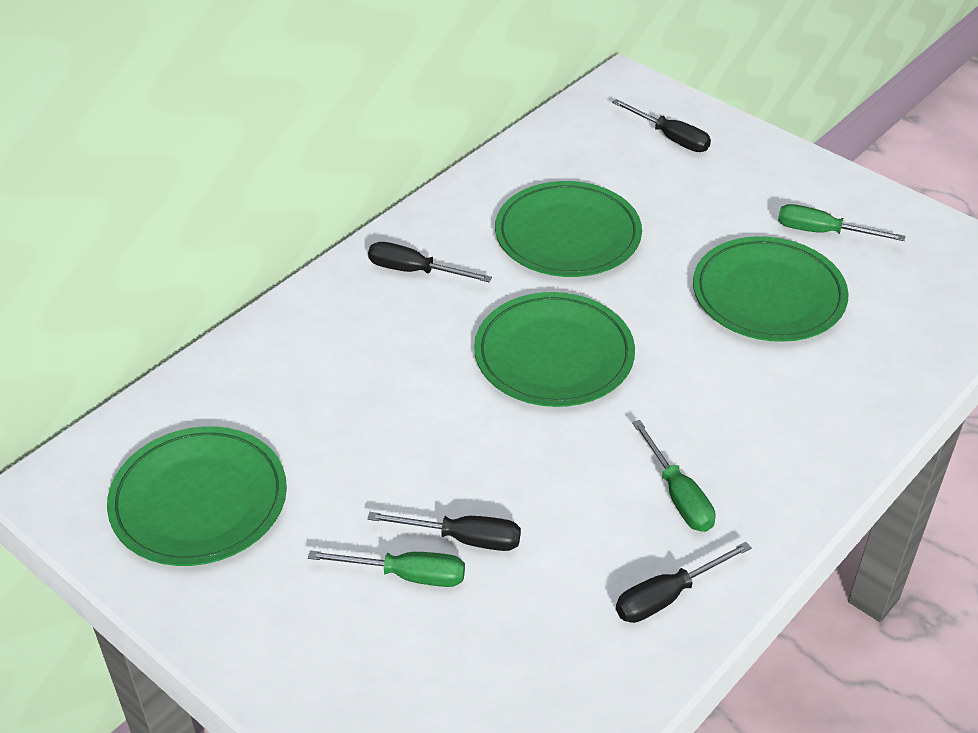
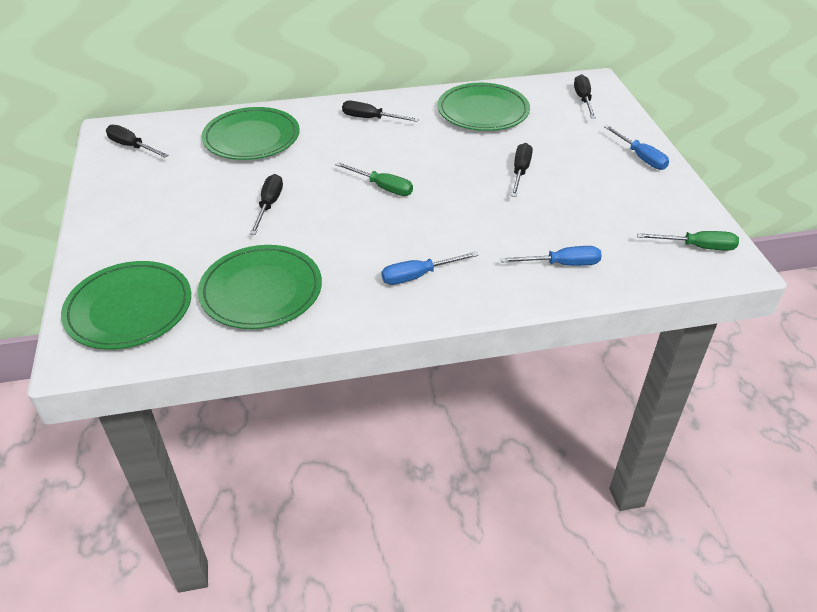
black screwdriver: [368,242,492,282] [368,512,521,551] [612,99,711,152] [616,542,752,623] = 4 -> [106,125,169,158] [250,174,283,235] [342,101,419,122] [511,143,533,197] [574,74,596,118] = 5
blue screwdriver: none = 0 -> [382,252,479,285] [500,246,602,266] [604,125,669,170] = 3
green screwdriver: [308,550,465,587] [632,420,716,532] [778,204,905,241] = 3 -> [335,162,413,196] [637,231,739,251] = 2

